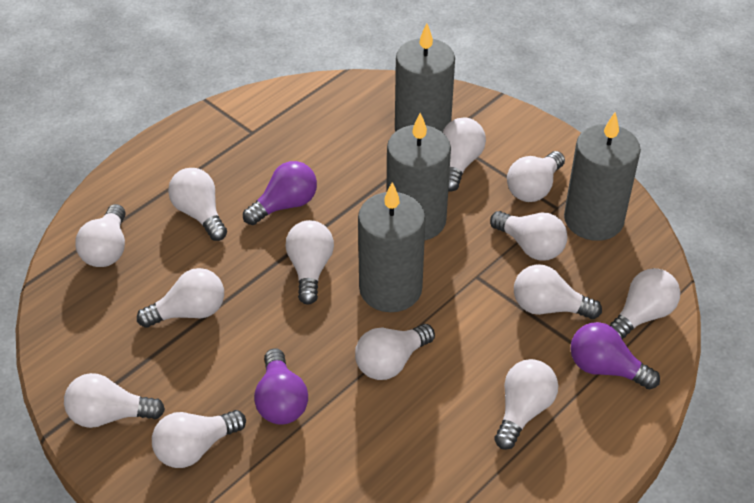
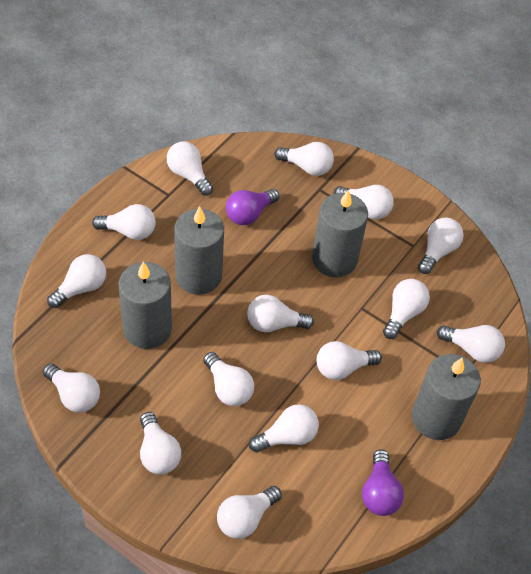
purple light bulb: [243,161,317,225] [254,348,308,425] [570,322,660,389] = 3 -> [226,189,279,225] [362,449,404,516] = 2
white light bulb: [64,373,165,428] [75,204,126,267] [137,268,224,328] [152,410,246,468] [168,168,227,241] [285,220,334,304] [355,324,435,380] [443,118,486,192] [490,211,567,261] [494,359,558,450] [507,151,565,202] [514,264,602,319] [609,268,680,340] = 13 -> [43,363,100,413] [47,254,106,308] [92,204,156,240] [140,412,181,475] [167,142,213,196] [203,352,254,406] [217,486,282,539] [247,295,314,332] [249,404,319,453] [274,142,334,176] [316,341,382,380] [334,185,394,219] [383,279,430,339] [418,218,463,274] [437,325,505,363] = 15

